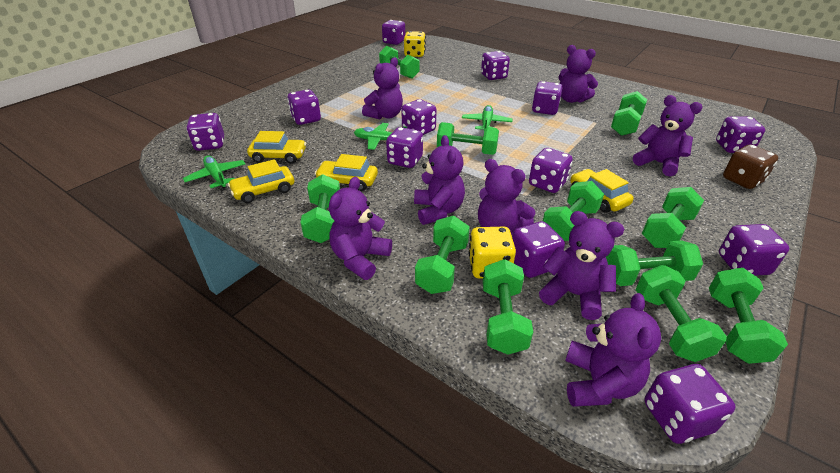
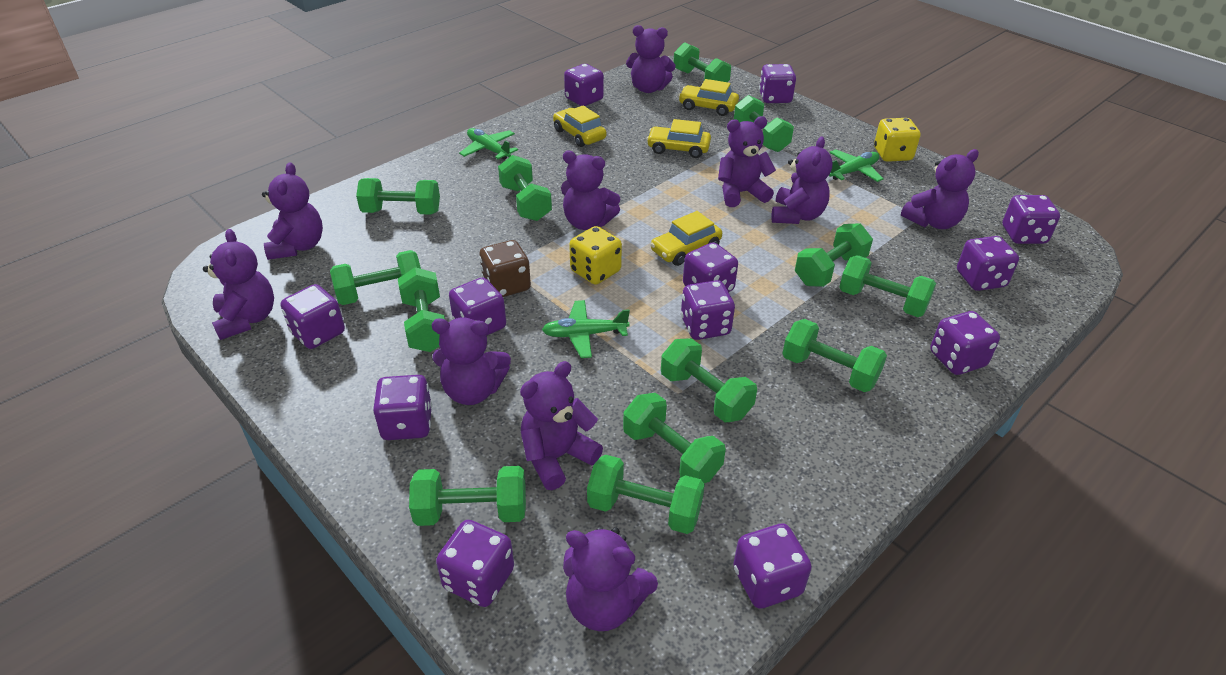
green dumbbell: [301,174,340,243] [379,46,420,79] [415,216,470,294] [437,122,499,155] [483,259,533,355] [543,181,604,241] [606,241,703,286] [611,91,647,136] [636,265,727,362] [642,187,704,248] [709,268,788,364] = 11 -> [330,250,421,305] [356,178,440,215] [398,267,445,352] [409,466,526,526] [498,155,552,221] [587,455,705,534] [623,393,726,483] [661,338,757,422] [674,42,731,82] [734,95,794,152] [782,319,887,392] [795,223,873,287] [839,255,936,317] = 13
purple teddy bear: [329,177,392,280] [362,57,403,119] [414,135,465,225] [478,159,535,235] [539,211,624,320] [559,45,598,103] [565,293,661,407] [633,95,703,176] = 8 -> [203,229,274,340] [262,162,323,260] [432,317,511,405] [520,361,603,490] [561,150,620,230] [563,527,658,631] [626,25,676,93] [718,116,776,207] [771,137,832,224] [901,149,979,229] = 10

